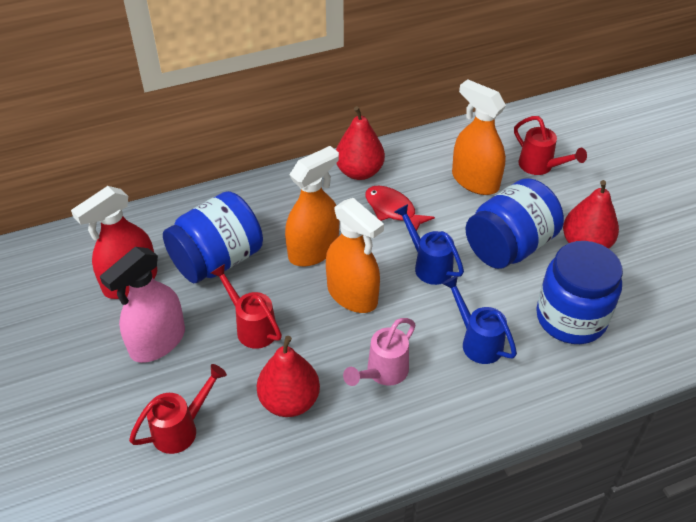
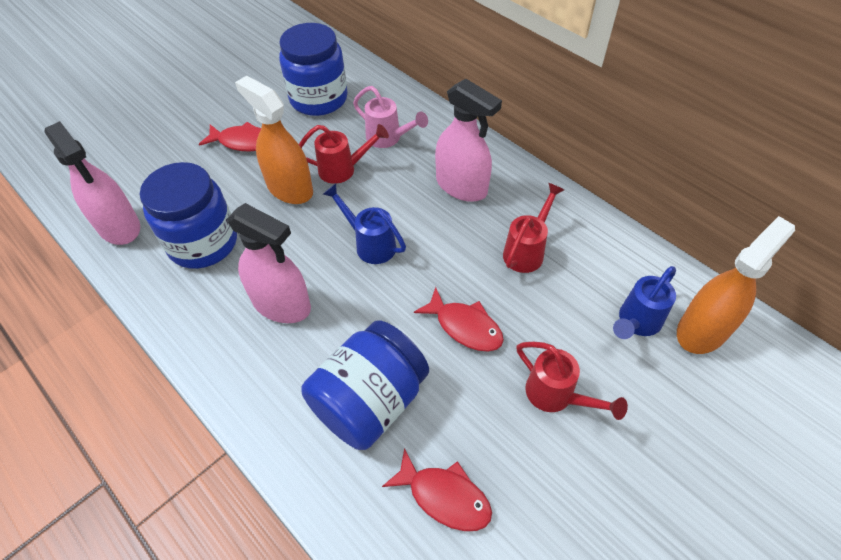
orange spray bottle: [285,146,339,266] [326,198,384,313] [452,79,506,195] = 3 -> [235,76,313,204] [677,216,795,354] = 2
pink spray bottle: [100,247,185,363] = 1 -> [44,121,140,245] [227,203,311,323] [435,79,502,202] = 3
red fish: [365,186,435,231] = 1 -> [199,122,261,152] [382,448,492,531] [414,287,504,351] = 3
red pear: [257,336,320,417] [336,106,385,180] [563,180,619,248] = 3 -> none = 0
red spray bottle: [71,186,157,299] = 1 -> none = 0

